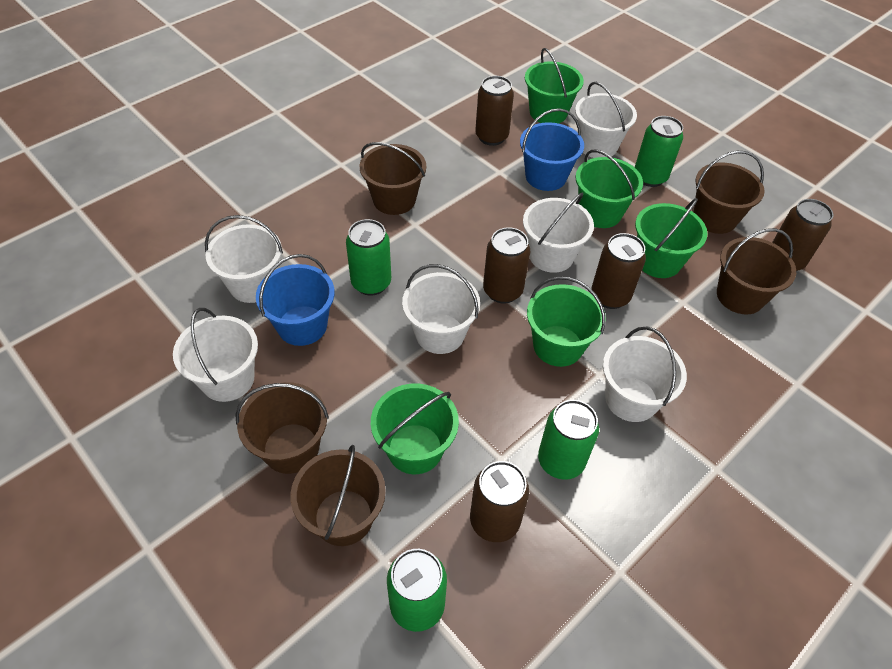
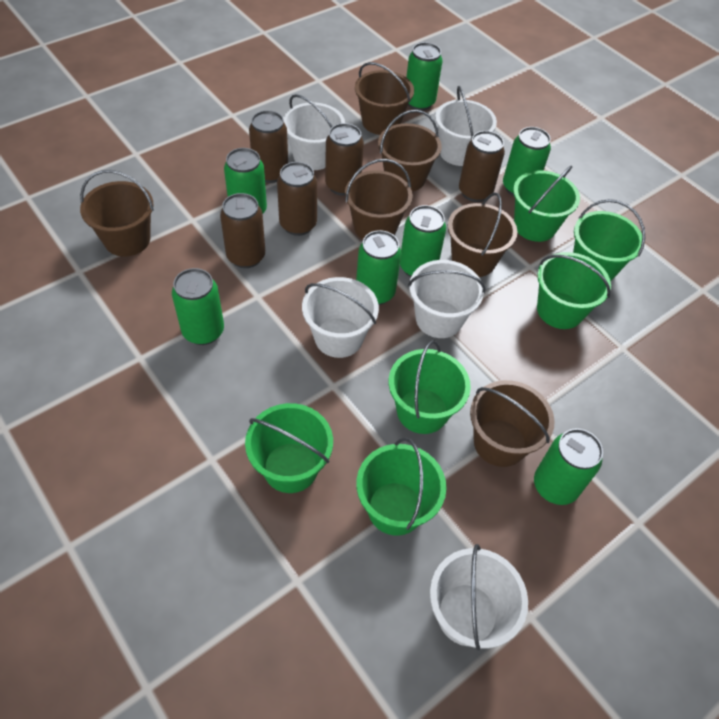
blue bucket: [256,254,335,346] [520,108,584,191] = 2 -> none = 0
brown bucket: [235,382,329,474] [290,445,386,546] [360,142,426,215] [694,151,765,234] [717,228,796,315] = 5 -> [80,170,154,257] [345,159,413,239] [355,62,414,135] [378,110,442,192] [448,192,517,277] [470,380,555,467] = 6
green bucket: [371,384,459,474] [525,48,584,124] [527,276,606,367] [576,150,643,228] [635,198,707,278] = 5 -> [245,403,333,493] [356,437,446,536] [389,340,471,434] [513,166,580,242] [537,252,611,329] [573,199,645,281] = 6
green can: [346,219,391,296] [387,549,447,632] [538,400,599,480] [635,116,683,187] = 4 -> [172,268,224,345] [224,148,267,214] [356,230,401,305] [400,205,446,277] [406,42,442,111] [503,127,551,196] [534,428,603,505] = 7
white bucket: [173,308,258,402] [205,215,283,303] [402,264,480,354] [523,193,594,273] [575,82,637,158] [603,327,687,422] = 6 -> [283,94,345,170] [302,277,379,358] [408,260,486,338] [430,544,528,650] [435,86,497,166] = 5

